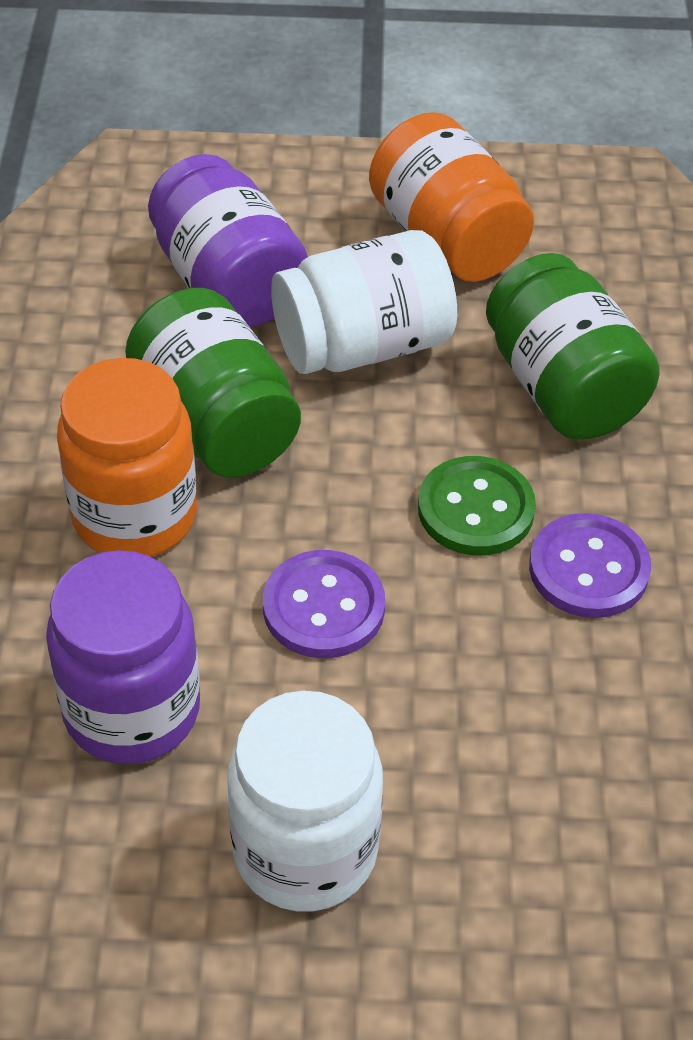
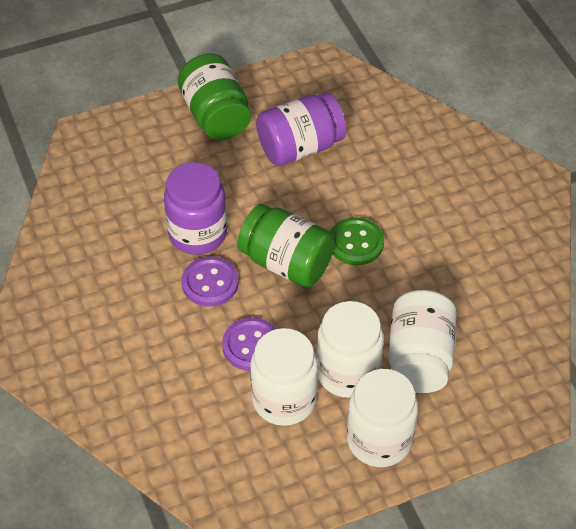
orange jar: [57,358,197,557] [369,112,534,282] = 2 -> none = 0
white jar: [227,691,383,912] [271,230,457,374] = 2 -> [250,328,318,426] [316,301,384,398] [347,369,418,467] [388,290,457,393] = 4

